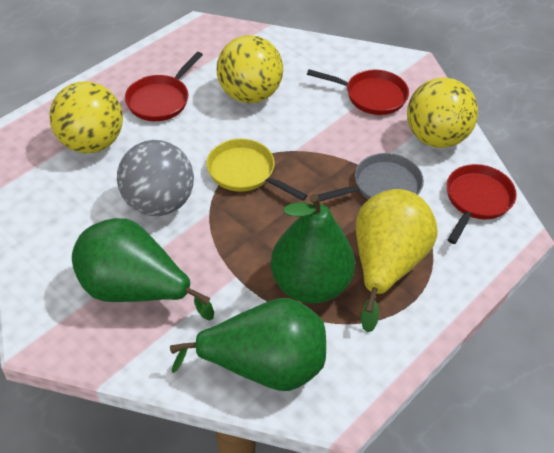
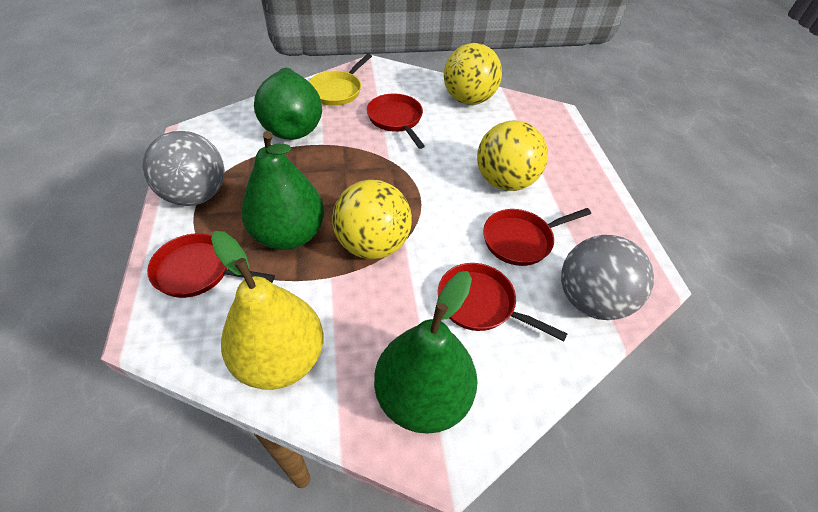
grey ball: [117,140,194,216] = 1 -> [142,131,224,206] [561,235,654,320] = 2
grey pan: [317,153,424,201] = 1 -> none = 0
red pan: [125,52,203,121] [307,69,409,115] [447,164,517,244] = 3 -> [147,233,275,298] [367,93,425,149] [438,263,567,341] [483,208,591,266] = 4

